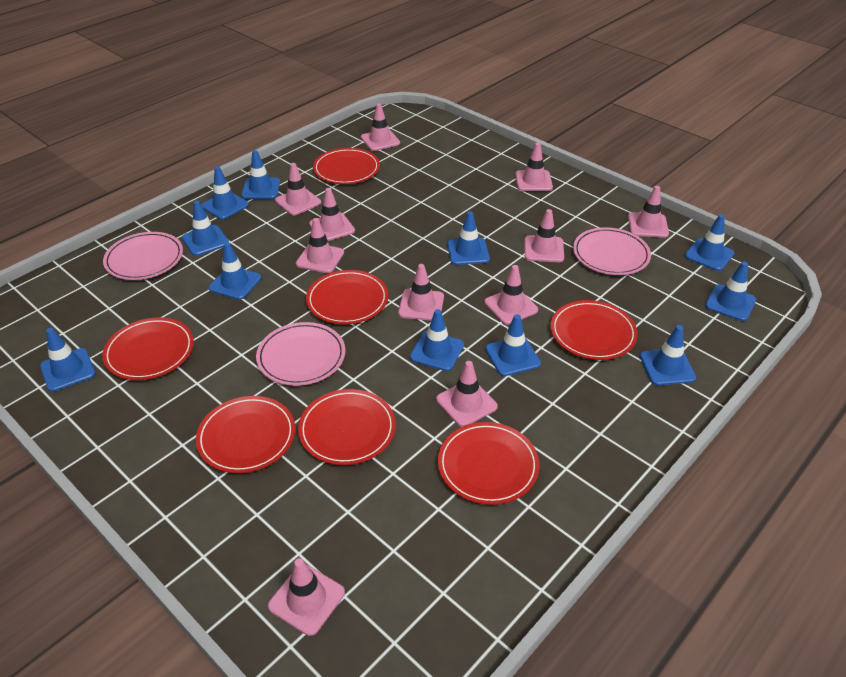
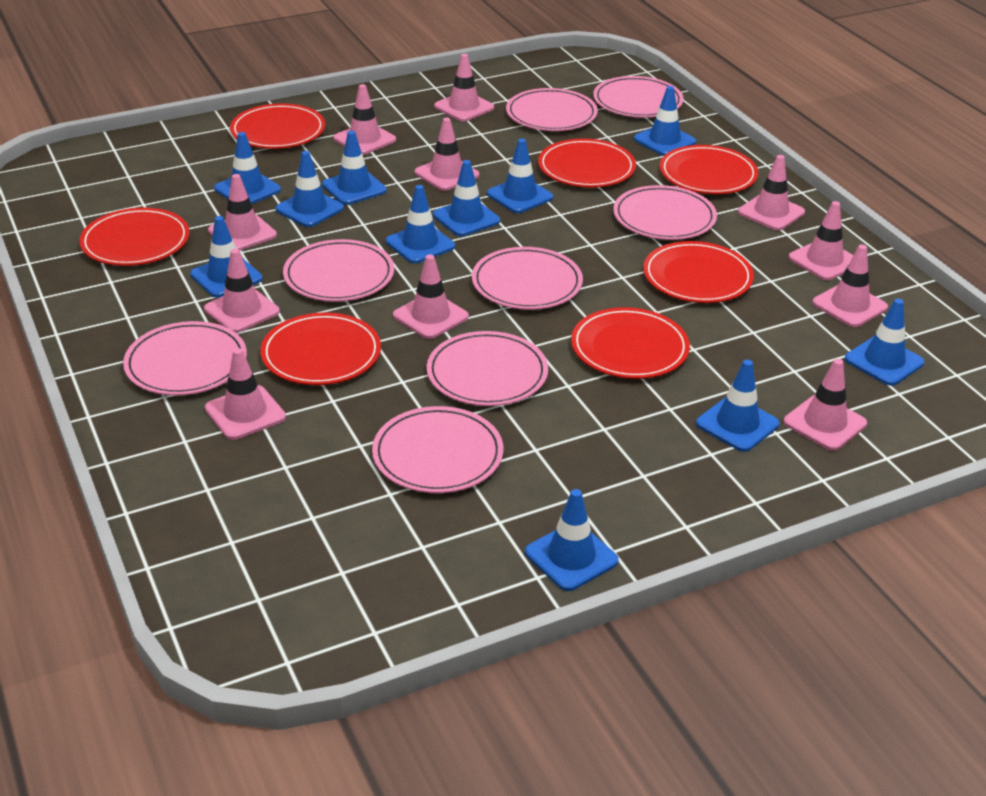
pink plate: [103,232,183,280] [256,322,345,386] [573,227,651,275] = 3 -> [123,321,247,395] [283,239,394,302] [372,406,503,493] [427,331,548,406] [472,247,583,310] [506,88,598,131] [593,76,684,118] [613,185,717,240] = 8

